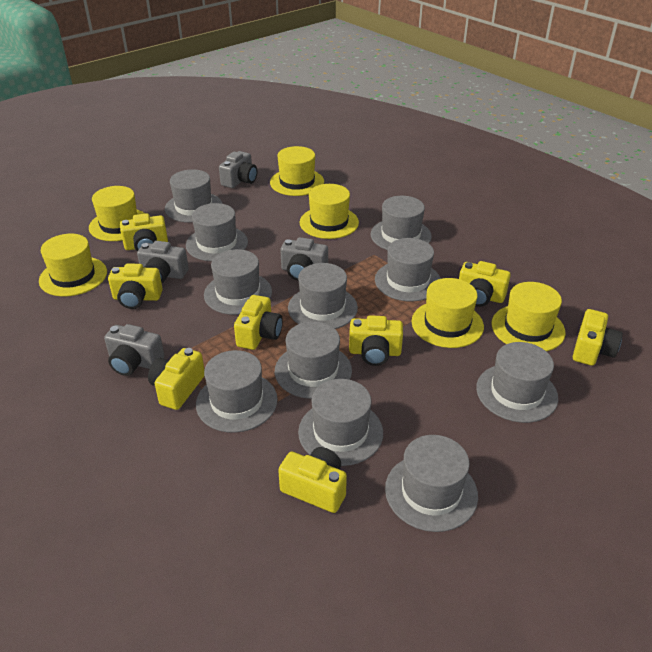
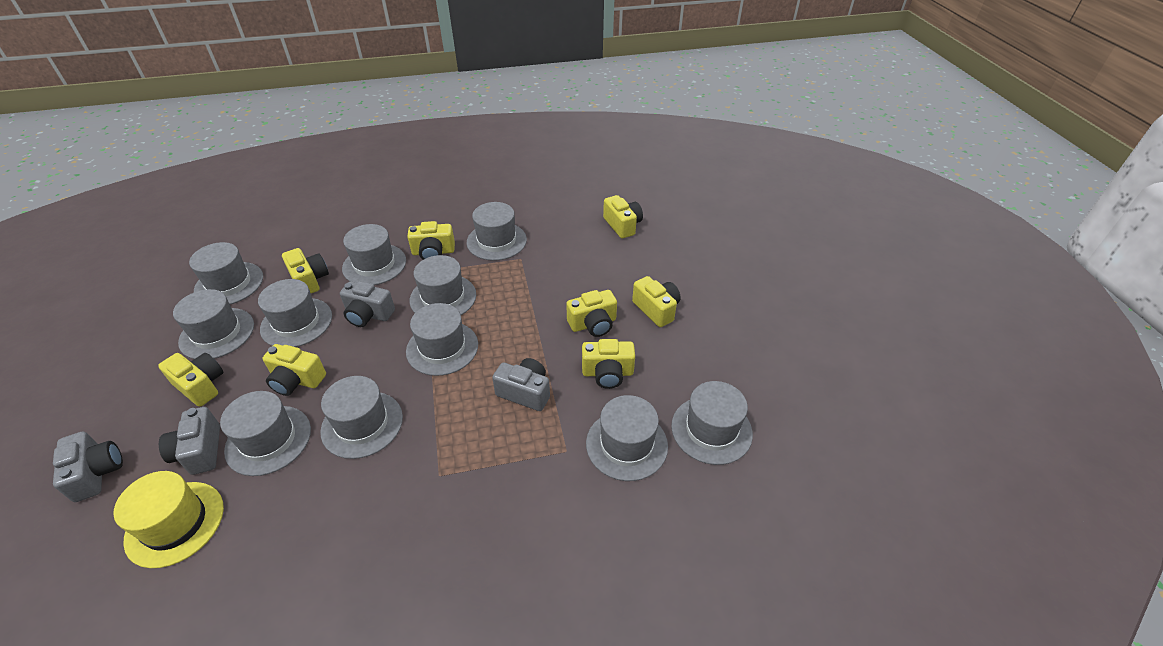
yellow hat: [39,234,107,296] [89,186,145,241] [270,146,324,196] [300,184,359,239] [412,278,484,348] [491,282,566,351] = 6 -> [113,471,224,568] = 1

